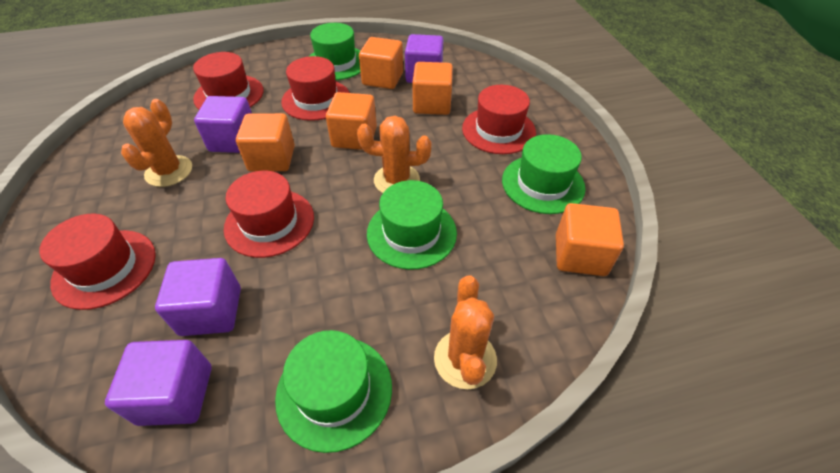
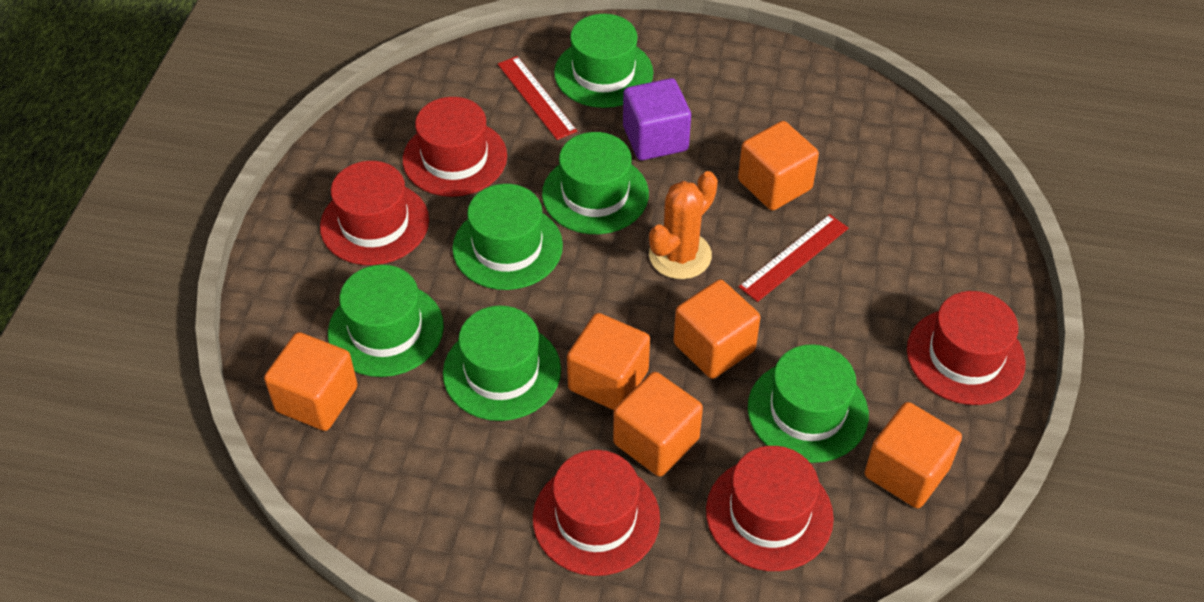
green hat: [275,330,392,453] [308,23,361,80] [367,180,457,270] [502,134,586,214] = 4 -> [328,265,444,377] [443,306,561,421] [452,184,563,290] [542,132,649,234] [554,14,653,108] [748,344,869,463] = 6
orange cactus: [121,99,192,187] [357,116,432,193] [434,275,497,389] = 3 -> [649,171,718,279] = 1
orange cube: [236,113,295,172] [326,92,377,150] [359,37,403,89] [412,62,453,115] [556,203,624,276] = 5 -> [264,332,358,431] [567,313,650,410] [613,372,703,477] [673,279,761,379] [738,121,819,210] [865,402,962,508] = 6
purple cube: [105,340,212,426] [155,258,241,336] [194,96,252,153] [405,34,443,83] = 4 -> [623,78,691,160] = 1
red ruler: none = 0 -> [498,56,577,140] [739,214,848,302] = 2

